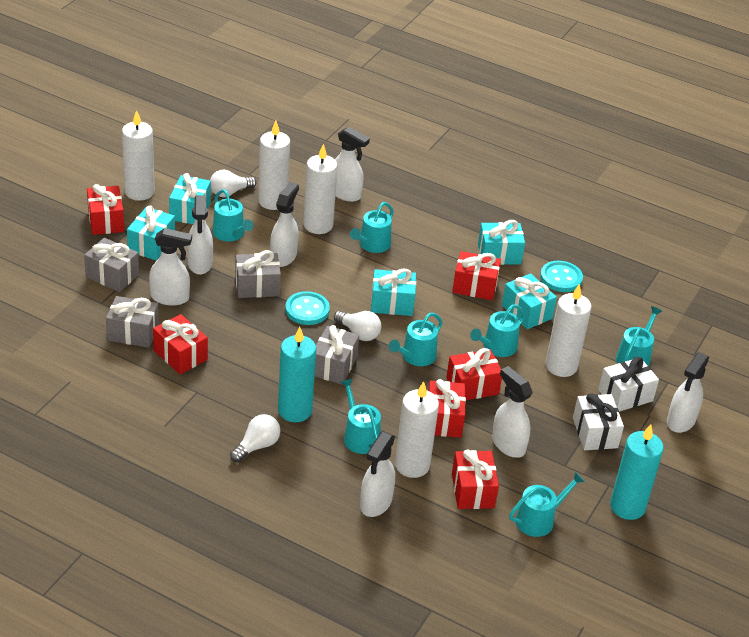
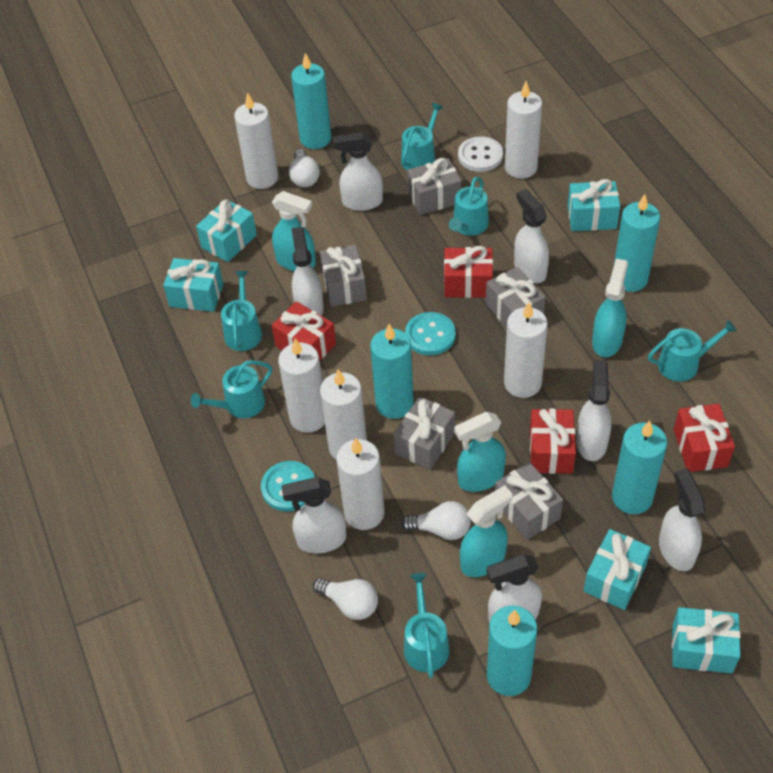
grey gift: [84,238,139,292] [106,296,159,348] [235,250,281,298] [315,325,359,385] = 4 -> [320,245,367,307] [394,396,455,470] [407,158,461,215] [486,267,545,328] [495,462,563,540] = 5
red gift: [87,184,124,235] [153,314,208,374] [428,379,466,438] [446,348,502,400] [452,251,501,300] [452,449,499,509] = 6 -> [272,301,336,360] [444,246,493,298] [530,409,576,474] [674,404,735,472] = 4
turquoise candle: [278,326,316,422] [610,424,664,520] = 2 -> [291,53,331,149] [370,324,414,419] [487,605,537,696] [612,421,667,514] [614,194,660,292] = 5
turquoise spray bottle: none = 0 -> [272,191,316,271] [454,412,506,492] [460,485,513,577] [592,259,628,357] = 4
turquoise watering can: [212,189,253,241] [340,379,381,454] [350,202,394,253] [389,313,443,366] [470,304,525,357] [509,472,585,537] [616,306,662,366] = 7 -> [191,360,272,418] [221,271,262,351] [401,103,443,170] [404,573,450,678] [449,177,489,236] [648,320,737,382] = 6
white button: none = 0 -> [458,136,503,172] = 1
white candle: [122,110,155,201] [258,121,290,210] [303,144,337,234] [395,381,439,478] [546,284,592,377] = 5 -> [234,92,279,189] [278,338,325,433] [320,369,367,459] [336,438,385,530] [504,302,548,398] [505,81,542,179] = 6
white gift: [573,393,624,450] [598,357,659,412] = 2 -> none = 0

